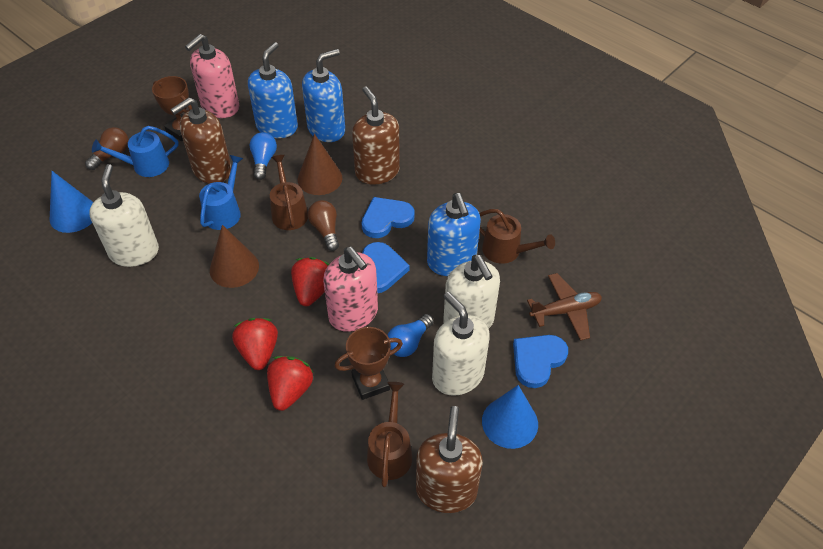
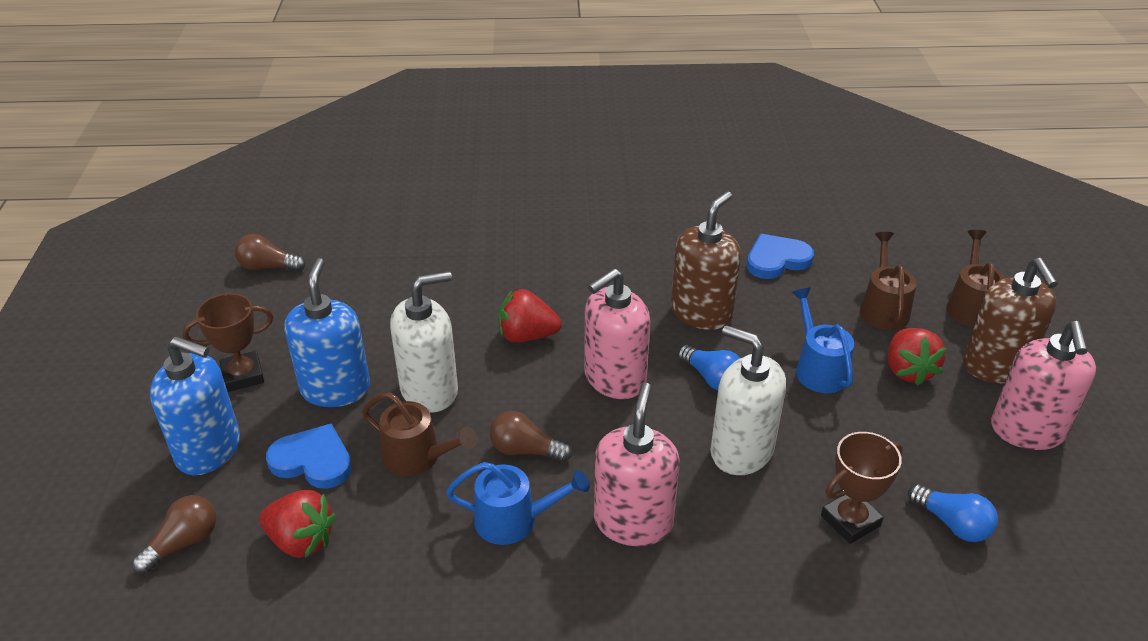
blue cone: [50,171,93,233] [482,385,538,449] = 2 -> none = 0
blue heart: [362,197,415,238] [362,242,410,293] [513,335,568,388] = 3 -> [266,423,352,489] [747,234,814,279] = 2
blue soap dispenser: [248,42,298,138] [302,49,345,142] [427,193,481,276] = 3 -> [150,336,240,475] [284,258,370,407] = 2
brown cone: [210,225,259,288] [298,134,342,195] = 2 -> none = 0
brown light bulb: [85,127,129,170] [308,200,339,251] = 2 -> [132,495,216,574] [235,234,305,272] [490,411,572,462] = 3
brown plane: [527,273,602,341] = 1 -> none = 0
brown soap dispenser: [171,97,231,184] [352,86,400,185] [416,406,483,513] = 3 -> [671,191,741,330] [963,258,1058,383] = 2
pink soap dispenser: [185,34,239,118] [323,247,378,332] = 2 -> [584,268,650,399] [594,383,680,546] [991,321,1096,450] = 3
white soap dispenser: [89,164,159,267] [432,292,490,396] [443,255,500,329] = 3 -> [390,271,458,413] [711,325,786,475] = 2

